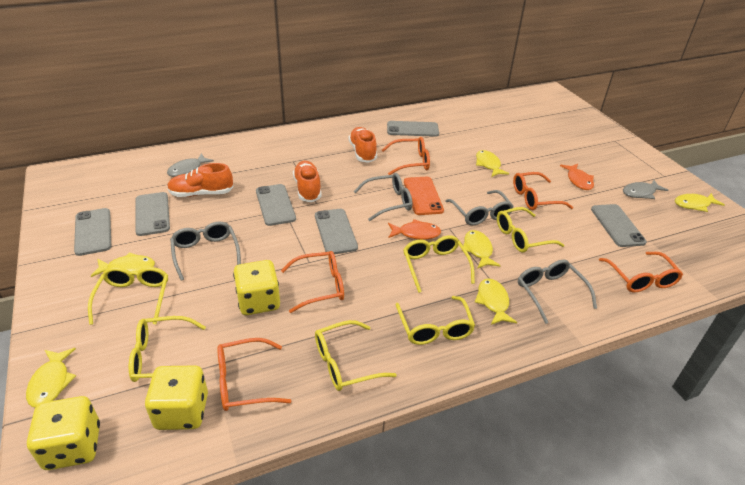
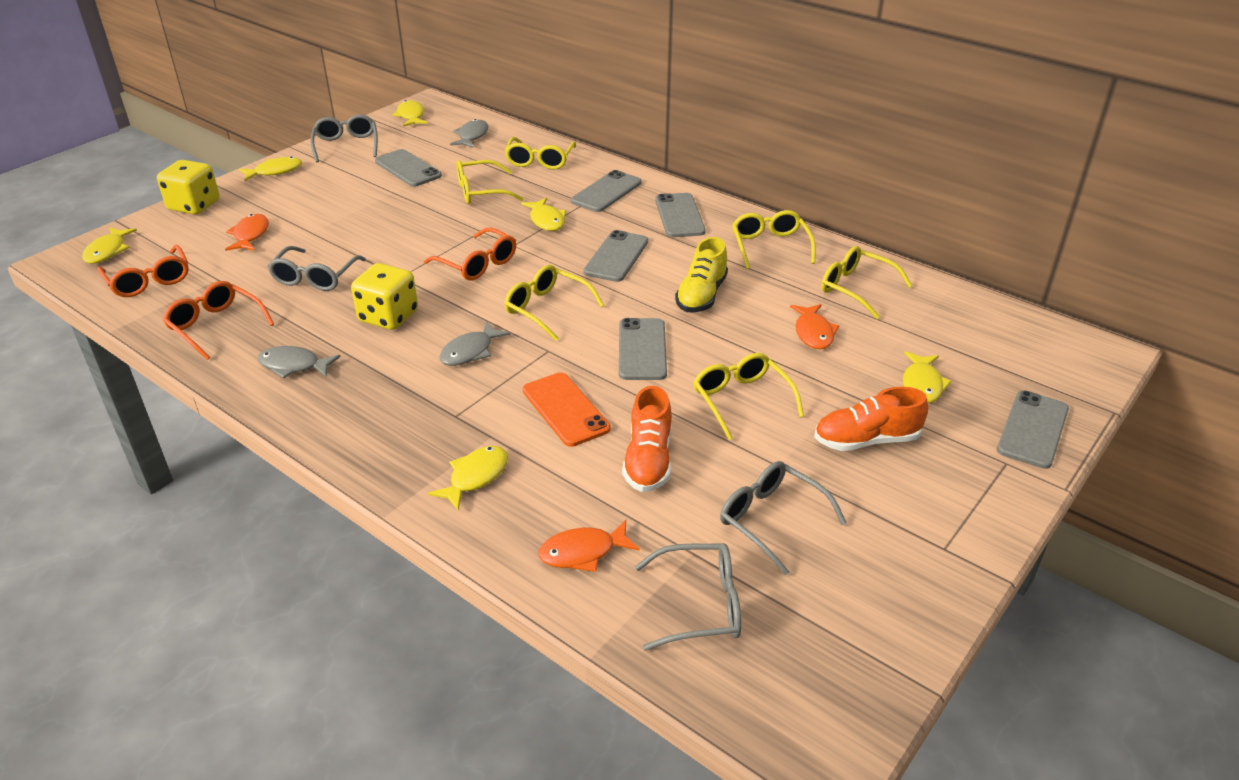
grey fish: [167,153,214,177] [623,180,668,199] = 2 -> [258,346,340,379] [439,321,510,366] [450,119,488,148] = 3
orange fish: [388,219,441,240] [560,164,594,190] = 2 -> [225,214,269,251] [538,520,640,572] [790,304,839,349] = 3
orange glasses: [217,338,291,411] [281,251,344,313] [382,137,430,175] [513,172,573,210] [599,252,683,292] = 5 -> [97,245,189,297] [163,281,274,360] [424,227,516,281] = 3
orange shoe: [167,163,233,197] [293,161,322,202] [349,127,377,163] = 3 -> [622,386,672,492] [814,387,928,451] = 2
yellow dice: [27,396,100,470] [145,365,208,430] [233,260,280,315] = 3 -> [157,160,219,215] [351,263,418,330] = 2
yellow shoe: none = 0 -> [675,237,728,312] = 1

